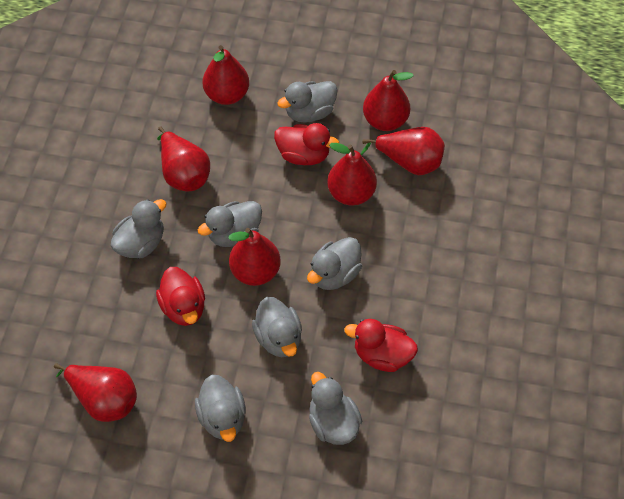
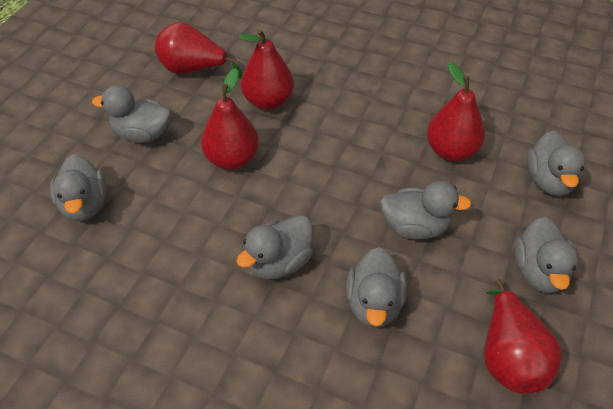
red duck: [156,267,205,326] [274,123,339,165] [344,319,418,372] = 3 -> none = 0
red pear: [54,363,137,422] [157,127,210,191] [203,45,249,105] [228,228,281,286] [327,143,377,206] [361,127,445,175] [363,70,414,131] = 7 -> [155,22,243,79] [201,68,259,170] [239,29,294,110] [427,63,485,161] [484,279,562,394] = 5

